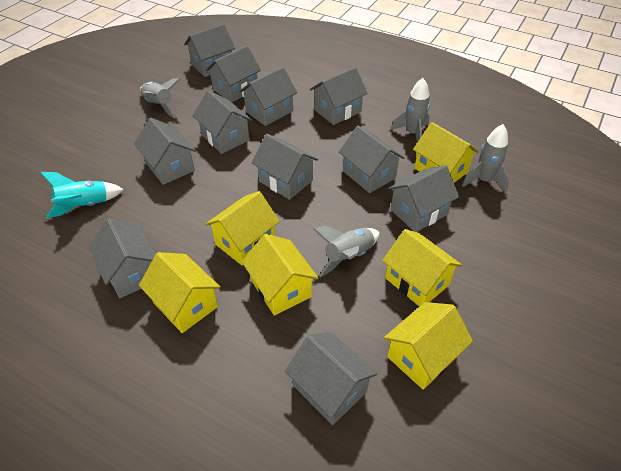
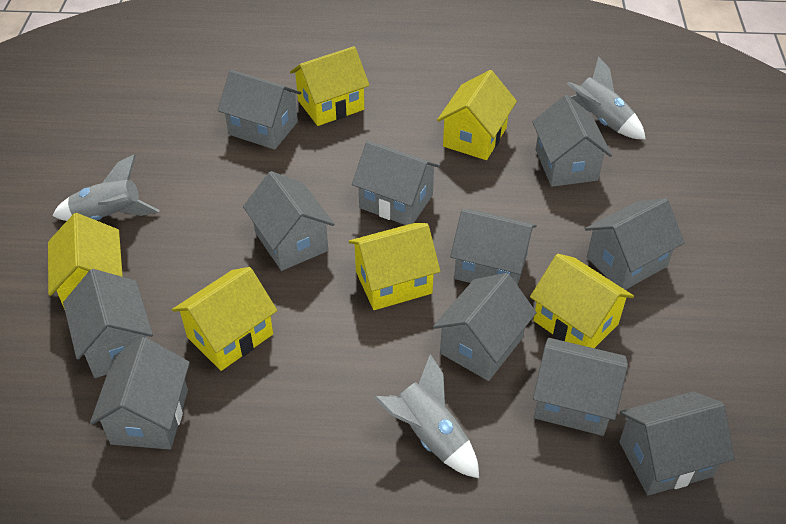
grey rocket: [140,78,180,118] [313,226,379,278] [391,78,430,142] [462,124,509,192] = 4 -> [52,154,159,221] [374,354,479,478] [567,56,646,140] = 3
turquoise rocket: [40,172,124,218] = 1 -> none = 0

